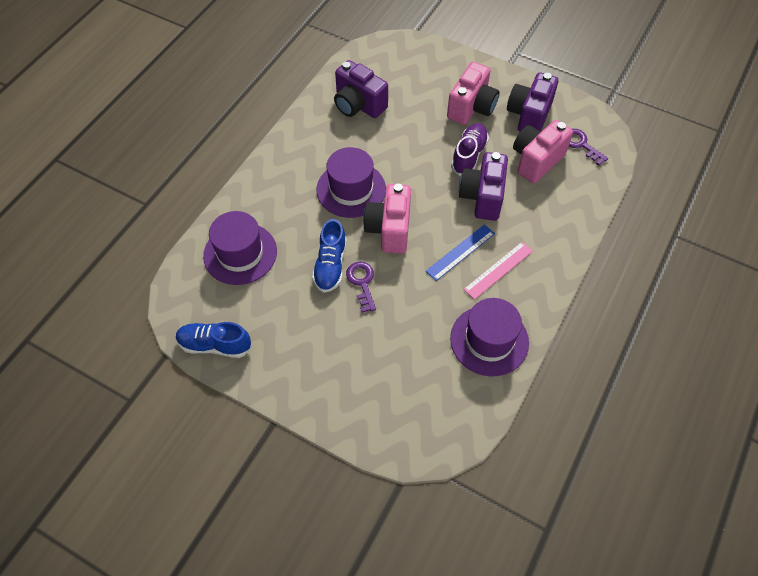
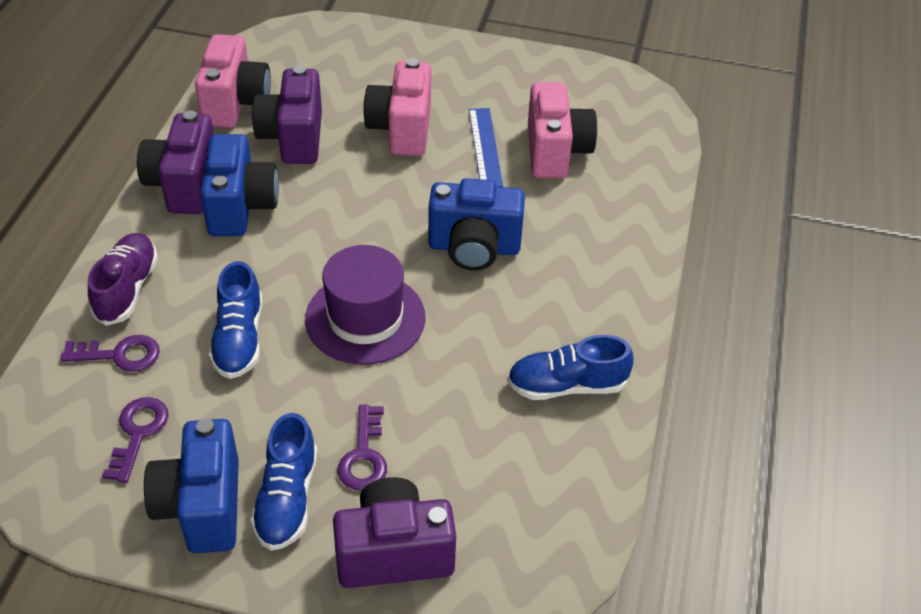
blue camera: none = 0 -> [144,418,239,553] [200,134,279,236] [428,178,525,271] = 3
blue shoe: [176,322,252,358] [312,219,347,293] = 2 -> [209,261,262,379] [250,413,317,551] [507,335,633,400] = 3
pink ruler: [463,242,533,300] = 1 -> none = 0
purple hat: [203,211,277,285] [316,147,386,218] [450,298,529,376] = 3 -> [305,245,426,365] = 1
purple key: [346,262,376,313] [569,129,608,166] = 2 -> [60,335,160,372] [102,397,169,483] [337,404,387,491] = 3

